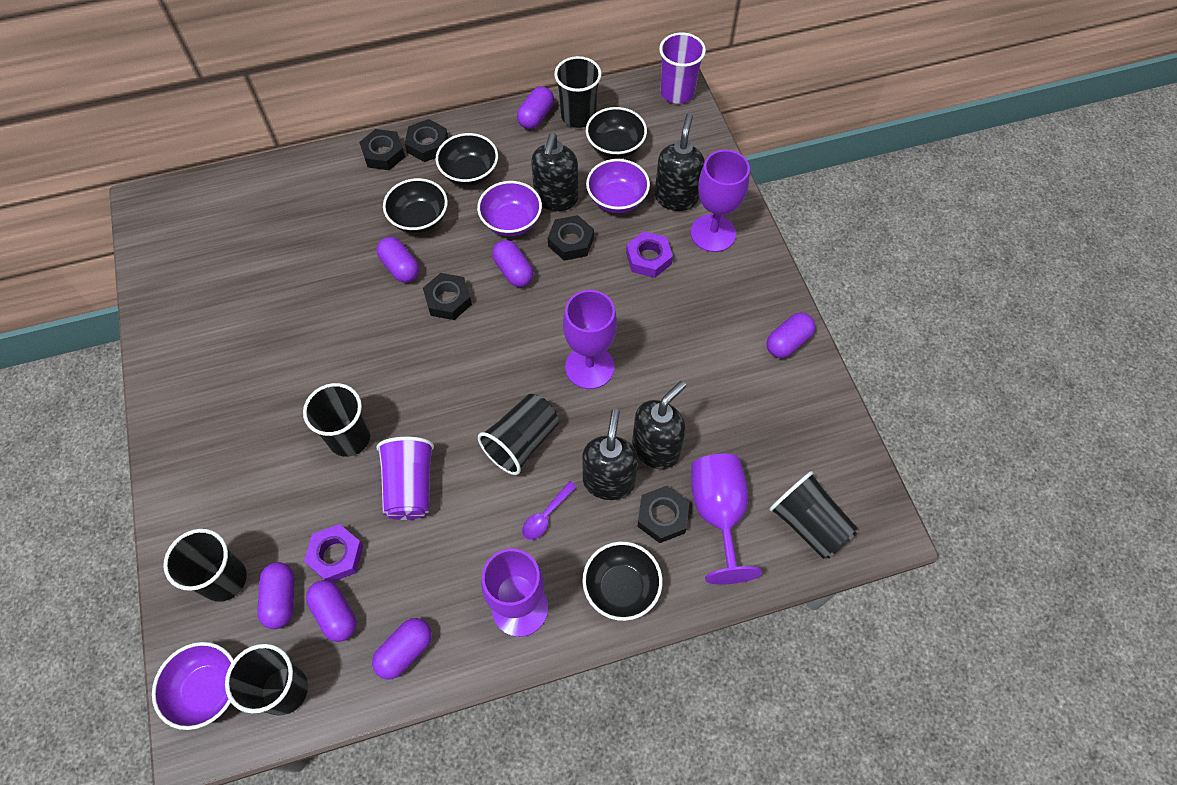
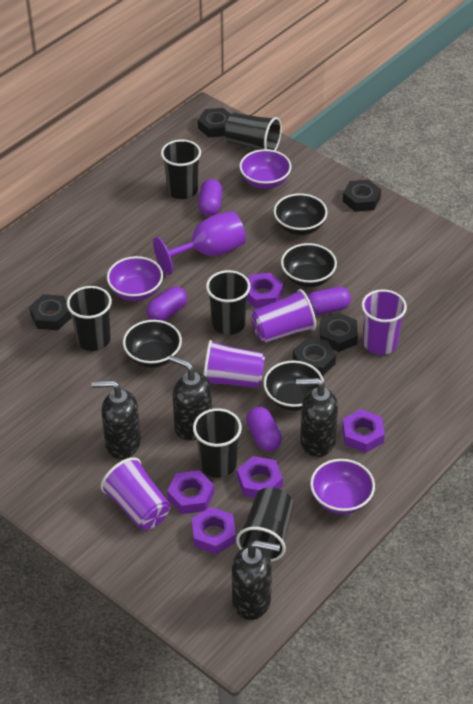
purple capsule: [257,562,295,629] [306,580,356,642] [372,618,432,680] [377,237,419,283] [492,240,534,287] [517,87,554,129] [767,313,816,358] = 7 -> [147,286,187,321] [198,179,222,216] [246,407,282,451] [308,287,351,315] = 4
purple cup: [376,437,434,520] [659,33,706,104] = 2 -> [101,457,170,530] [203,340,265,388] [251,289,316,343] [362,289,407,355] = 4
purple goblet: [481,548,548,637] [563,290,617,389] [691,150,750,252] [691,454,762,585] = 4 -> [153,211,246,275] = 1
purple nut: [304,524,363,582] [626,231,673,278] = 2 -> [167,470,214,514] [192,507,236,554] [237,456,283,498] [247,273,283,309] [342,409,385,453] = 5
purple spoon: [522,481,577,540] = 1 -> none = 0

